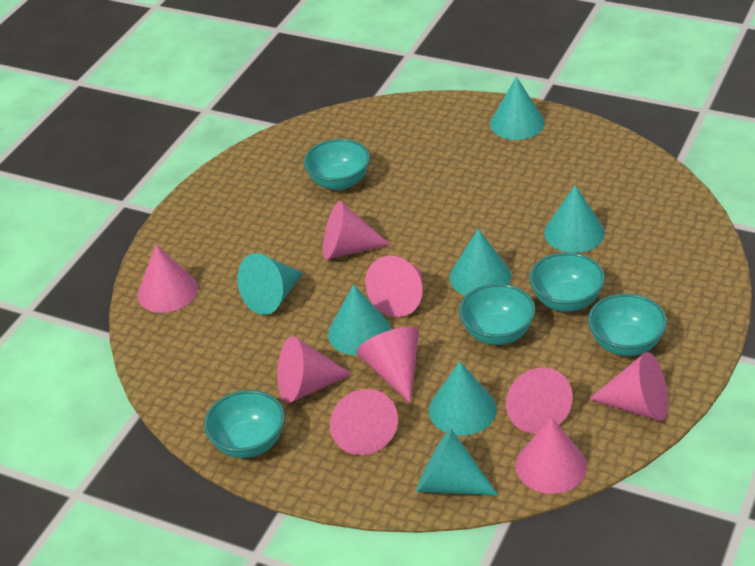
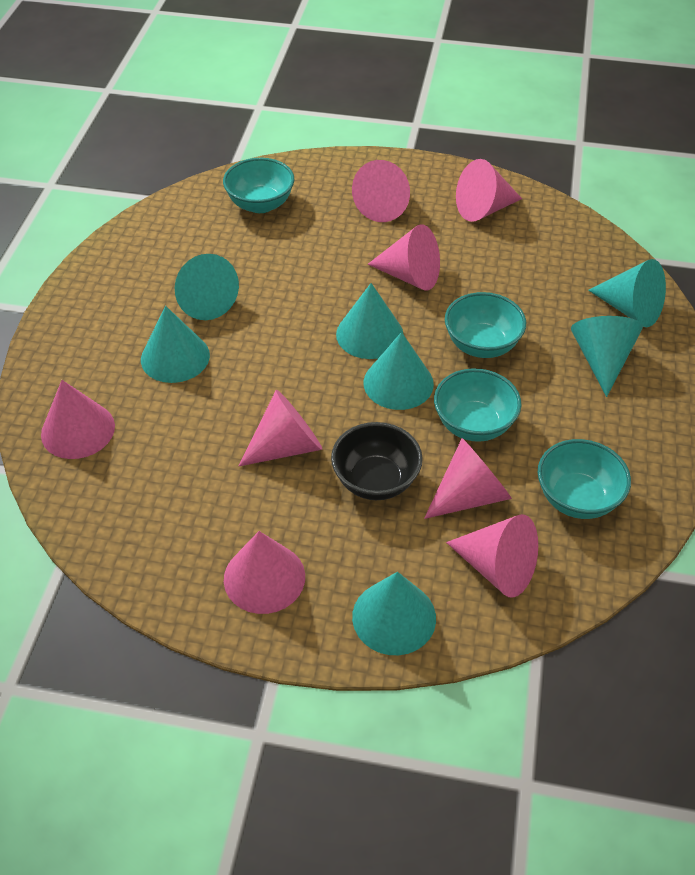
black bowl: none = 0 -> [331,422,423,500] = 1
pink cone: [137,245,198,313] [277,336,352,403] [323,201,391,260] [330,389,398,455] [357,327,419,404] [365,256,423,317] [506,367,573,434] [515,417,587,494] [589,352,668,421] = 9 -> [41,380,115,459] [224,531,305,614] [239,390,322,466] [352,160,410,222] [368,224,440,291] [424,438,512,519] [446,514,538,598] [456,159,522,222] = 8
turquoise bowl: [204,390,285,458] [304,139,370,190] [459,284,535,345] [529,252,605,312] [588,293,667,356] = 5 -> [223,158,294,213] [434,368,521,442] [445,292,526,358] [538,439,631,519] = 4

